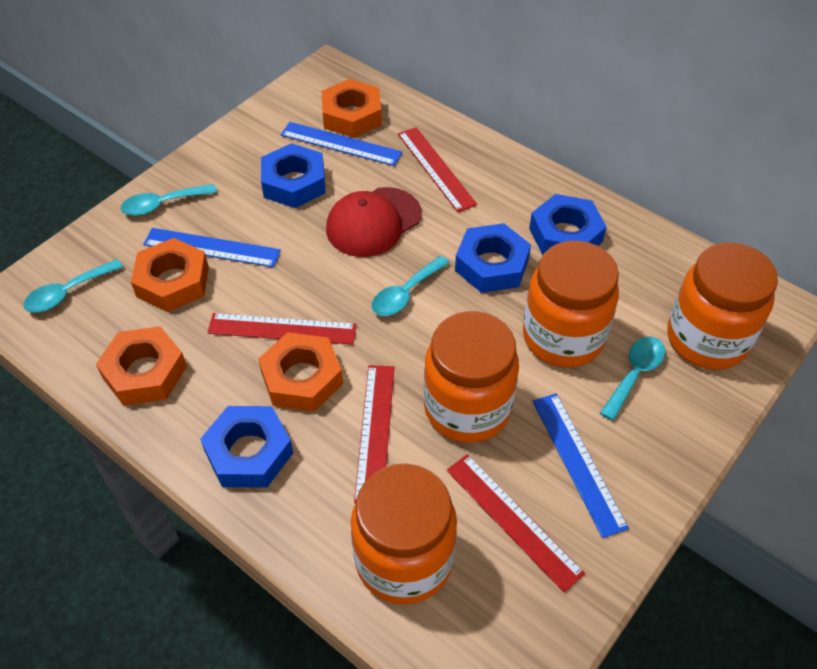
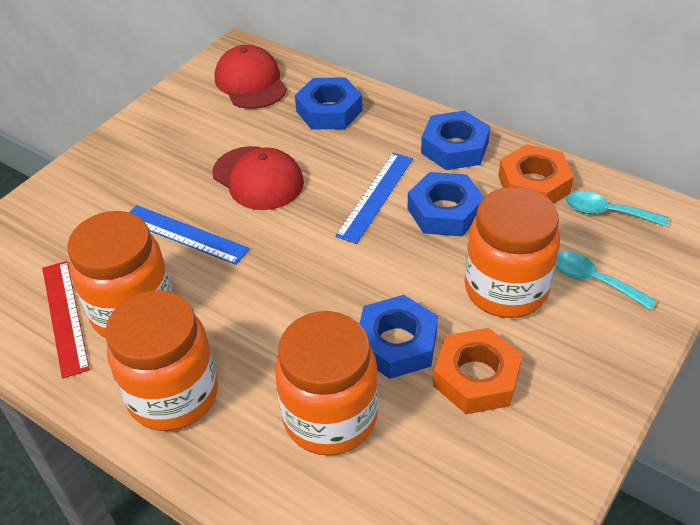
blue ruler: [143,228,281,267] [281,122,402,166] [532,393,629,538] = 3 -> [129,205,250,265] [335,153,413,244] = 2
orange nut: [96,326,187,406] [131,238,209,312] [258,332,343,412] [322,79,382,138] = 4 -> [433,328,522,414] [498,144,574,204] = 2
red cap: [326,187,422,257] = 1 -> [212,146,304,210] [215,45,287,109] = 2
red ruler: [207,313,357,345] [354,365,395,503] [398,127,477,212] [446,454,585,592] = 4 -> [42,261,90,378] = 1
turquoise spoon: [23,259,123,313] [121,184,217,216] [372,256,450,316] [600,337,665,421] = 4 -> [556,251,657,310] [566,191,669,227] = 2

